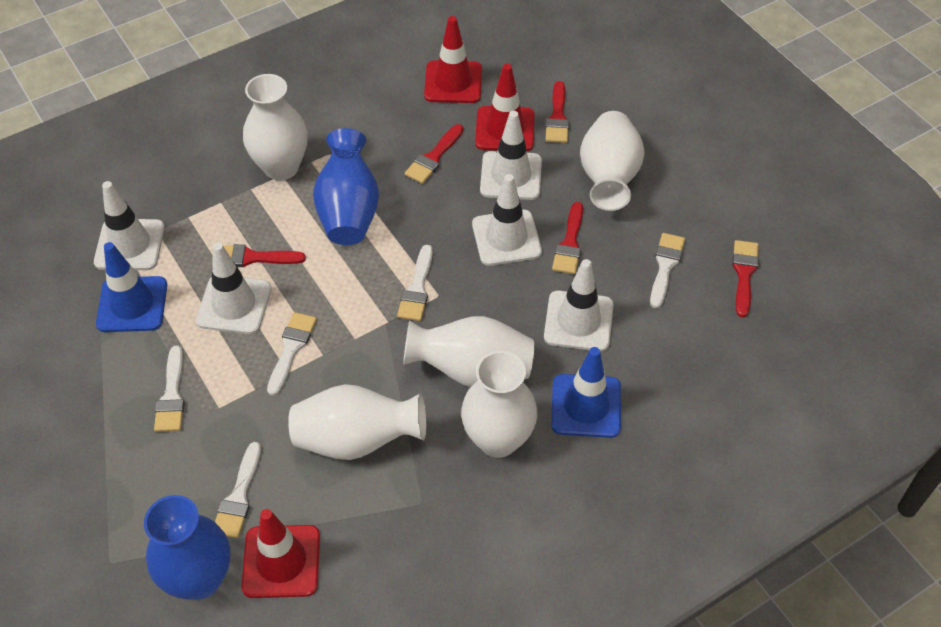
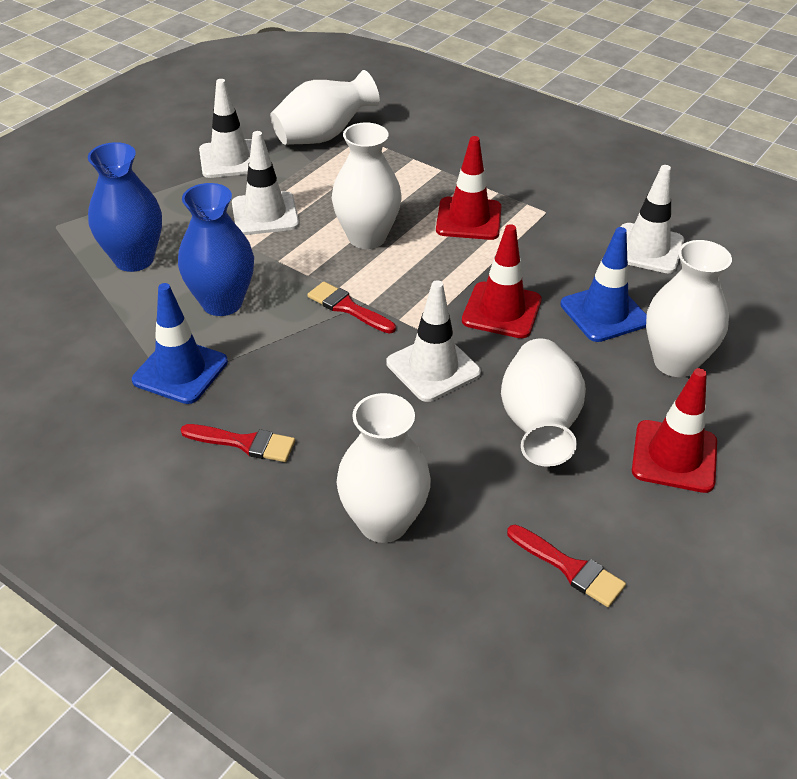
red brush: [212,244,306,267] [405,124,463,184] [546,81,569,143] [552,202,583,274] [732,240,759,318] = 5 -> [180,424,295,462] [307,282,396,333] [507,525,626,607] = 3
white brush: [154,346,185,432] [215,442,261,538] [267,312,317,396] [397,245,433,321] [650,233,685,309] = 5 -> none = 0
white traffic cone: [94,181,165,270] [196,242,272,334] [472,174,542,266] [480,111,542,200] [544,259,614,351] = 5 -> [199,79,252,178] [232,131,299,235] [386,280,481,402] [621,165,684,273] = 4

